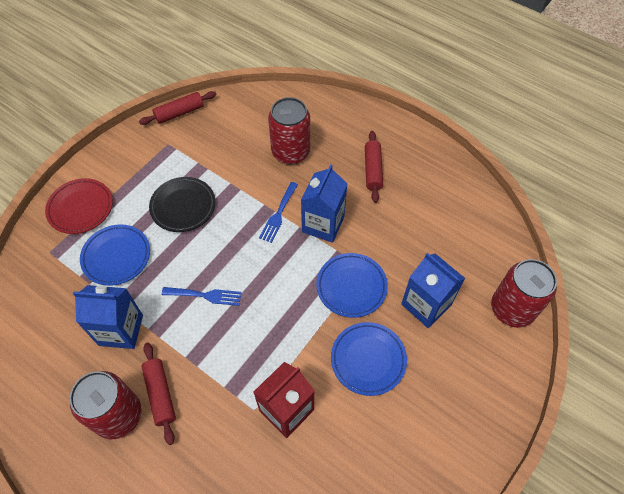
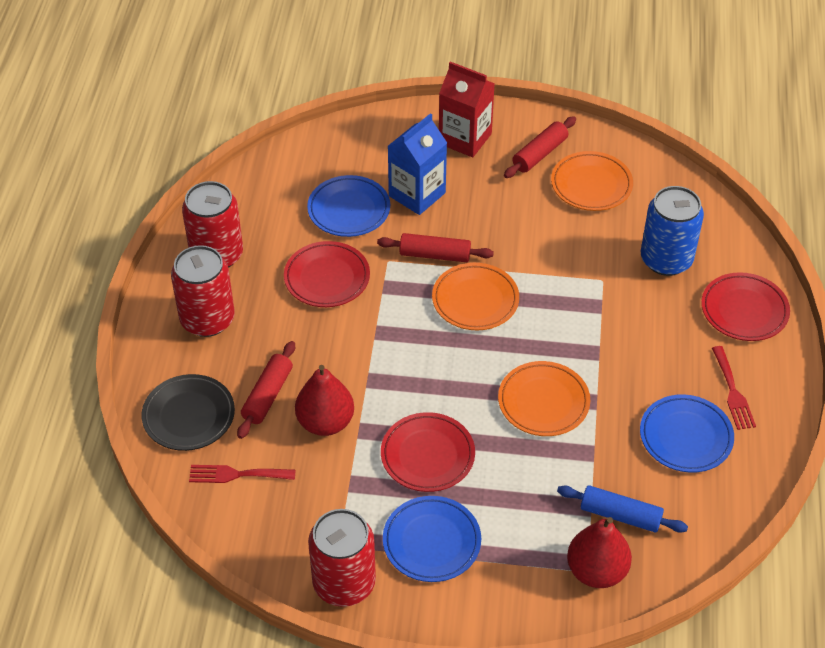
blue can: none = 0 -> [640,186,704,276] = 1
blue carton: [73,285,143,349] [301,164,347,243] [401,253,465,328] = 3 -> [388,113,447,215] = 1
blue fork: [162,287,242,306] [259,182,298,243] = 2 -> none = 0
blue rolling pin: none = 0 -> [557,485,688,533] = 1
orange plate: none = 0 -> [432,263,519,330] [498,361,590,436] [551,151,633,211] = 3
red fork: none = 0 -> [189,465,296,483] [712,346,756,430] = 2
red pear: none = 0 -> [295,365,354,436] [567,517,632,588] = 2
red plate: [45,178,113,234] = 1 -> [284,241,370,307] [381,412,475,492] [701,272,790,341] = 3

